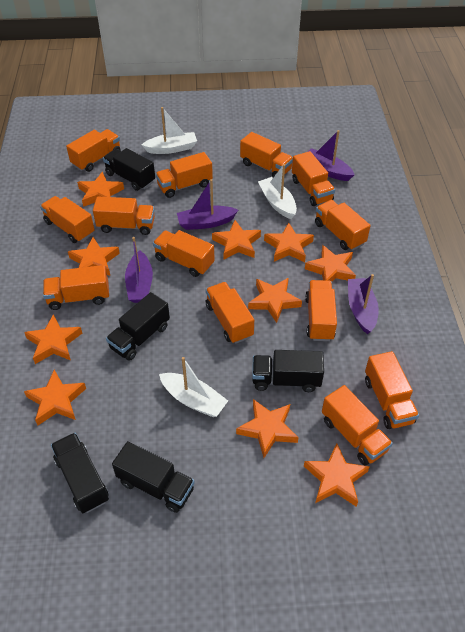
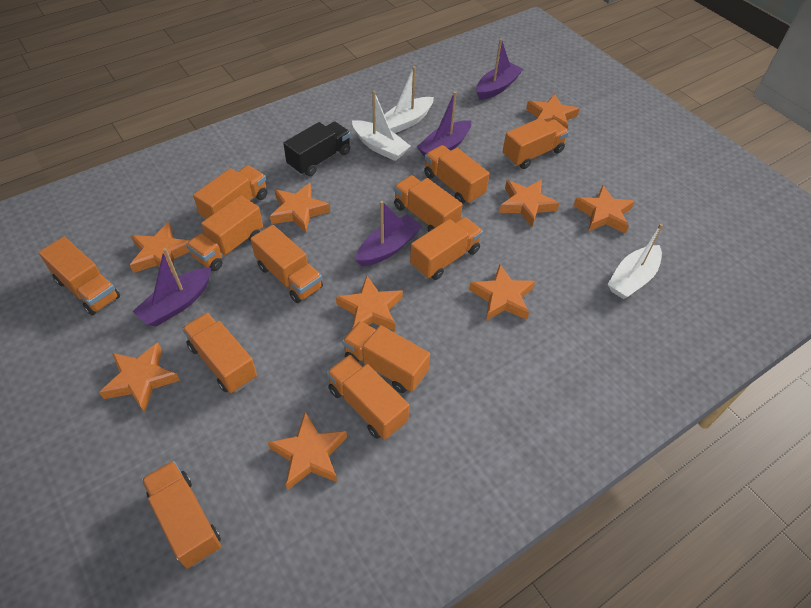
black truck: [51,433,109,513] [103,148,155,191] [106,292,170,361] [112,441,195,513] [252,350,324,392] = 5 -> [283,122,351,176] = 1
orange star: [24,314,82,364] [24,370,86,425] [68,237,120,276] [77,172,124,207] [212,220,261,260] [236,399,299,458] [248,278,302,323] [264,223,314,262] [304,444,370,507] [305,245,356,282] = 10 -> [99,342,180,413] [130,222,190,274] [268,412,347,490] [270,183,330,233] [336,276,403,331] [469,264,535,321] [499,179,559,227] [526,94,580,129] [573,185,635,234] = 9
orange truck: [40,196,95,243] [43,265,109,310] [66,129,121,172] [93,197,155,235] [153,230,215,277] [155,152,213,198] [206,282,254,344] [240,132,293,178] [292,151,335,206] [305,280,337,341] [315,200,371,250] [322,385,393,466] [365,351,419,429] = 13 -> [38,237,120,315] [141,461,221,569] [182,313,257,393] [186,195,263,271] [193,165,267,220] [250,225,323,303] [327,355,409,440] [342,321,430,393] [394,175,463,232] [410,217,483,280] [424,145,490,204] [503,118,569,169] = 12

